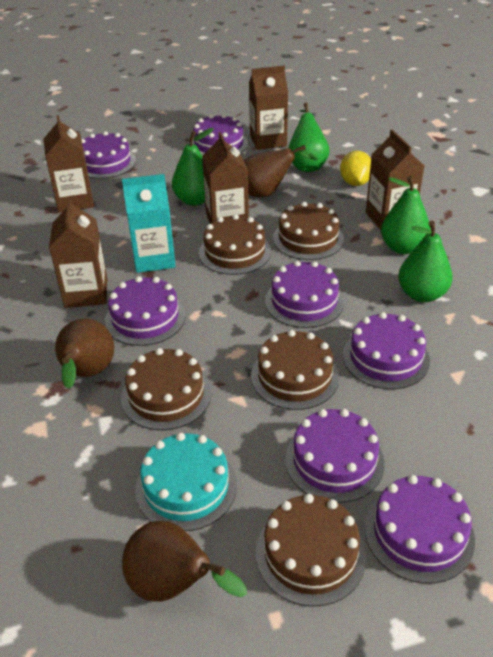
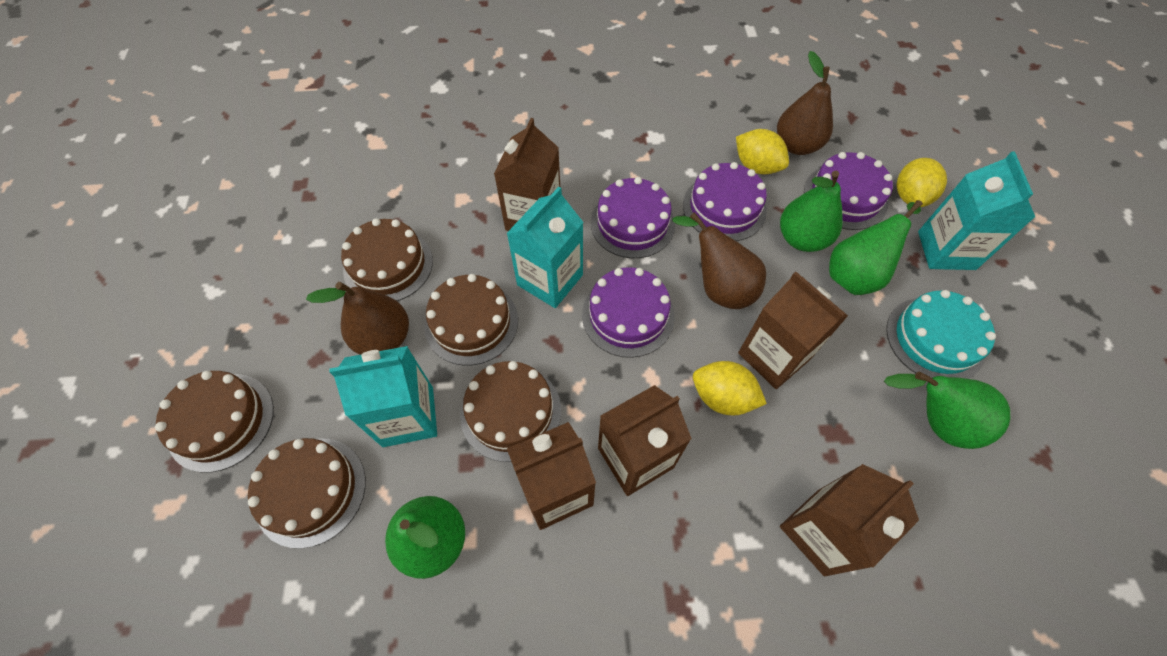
purple cake: [81,131,136,179] [105,276,186,346] [193,114,248,156] [265,261,344,328] [285,409,385,503] [343,312,430,389] [365,475,475,584] = 7 -> [582,267,675,358] [591,177,675,258] [683,162,767,241] [804,152,893,230] = 4
turquoise carton: [122,174,176,273] = 1 -> [330,346,437,447] [506,187,583,308] [918,151,1035,270] = 3
yellow lemon: [340,151,371,186] = 1 -> [693,361,767,415] [736,129,789,174] [896,158,947,207] = 3

